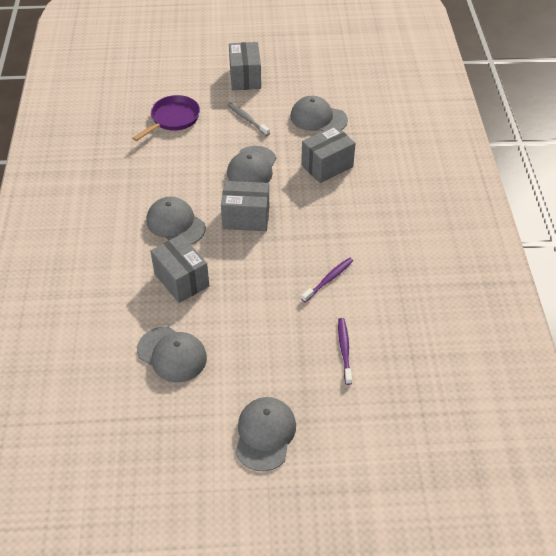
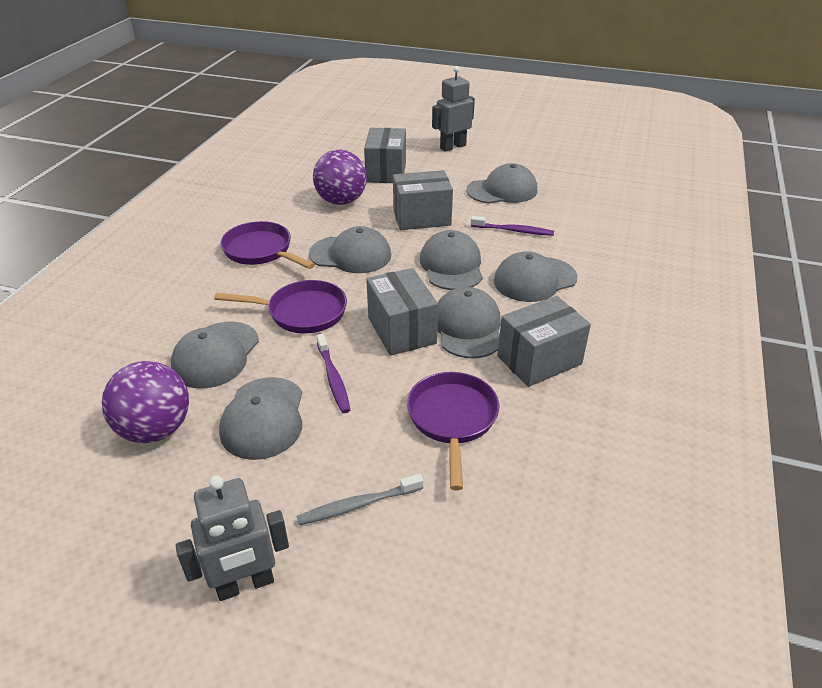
grey cap: [137,327,207,382] [147,197,206,244] [227,146,276,183] [235,397,296,471] [290,96,348,131] = 5 -> [171,321,259,389] [219,377,302,460] [309,226,391,273] [420,230,483,290] [437,287,501,358] [466,163,537,204] [494,251,578,302] = 7
grey robot: none = 0 -> [176,476,289,601] [432,66,475,152] = 2
purple ball: none = 0 -> [102,361,189,443] [313,150,367,205] = 2
purple pan: [132,95,200,141] = 1 -> [214,280,347,333] [220,221,315,269] [407,372,499,490] = 3

